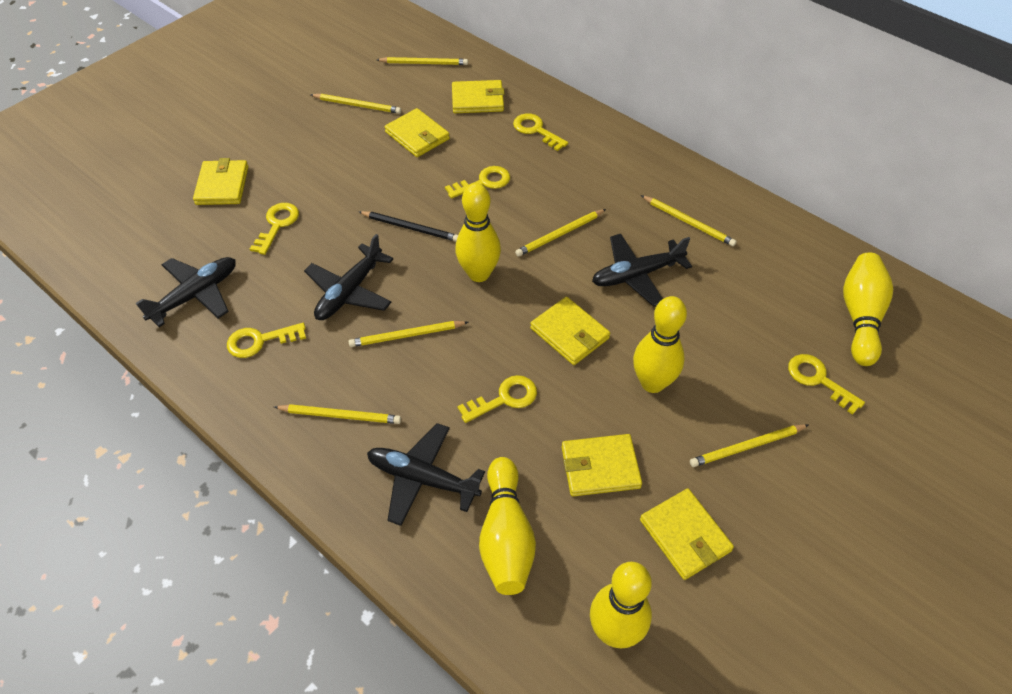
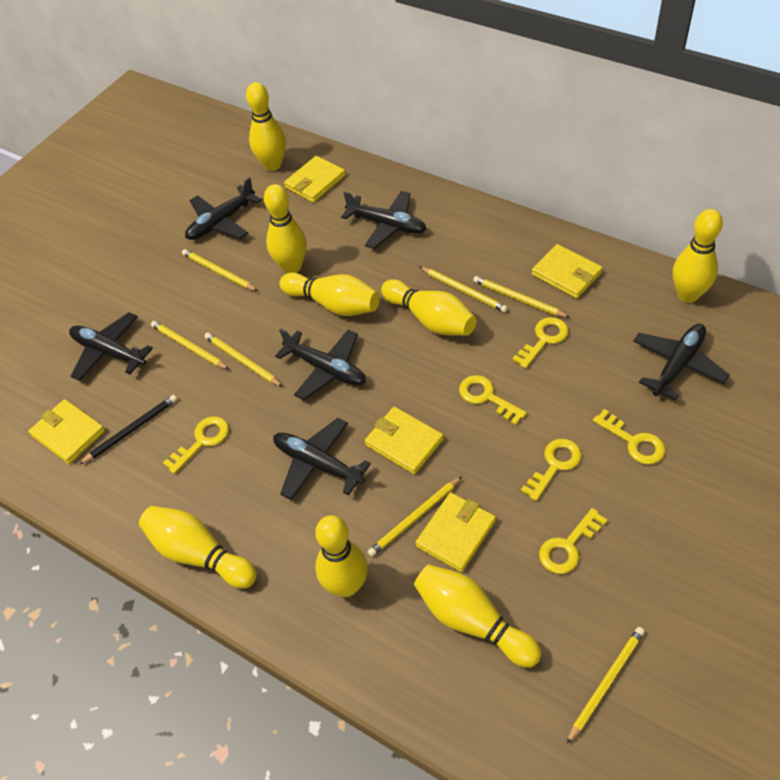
black plane: [135,257,236,327] [304,234,393,320] [367,423,485,526] [592,234,692,307] = 4 -> [69,312,153,381] [185,177,261,240] [273,418,371,500] [275,328,366,400] [341,191,426,249] [633,324,730,401] = 6
yellow bowling pin: [455,183,501,282] [479,457,536,595] [590,562,652,648] [633,296,687,393] [843,253,893,366] = 5 -> [139,506,257,589] [246,82,286,171] [264,184,307,273] [279,272,380,316] [315,515,368,597] [381,279,477,336] [414,564,541,668] [673,209,723,303] = 8
yellow wallet: [193,158,249,205] [385,108,450,157] [452,80,505,113] [530,297,610,365] [562,434,642,496] [640,488,734,580] = 6 -> [29,399,105,464] [284,156,346,203] [365,407,443,474] [416,493,496,572] [532,244,603,299] = 5

